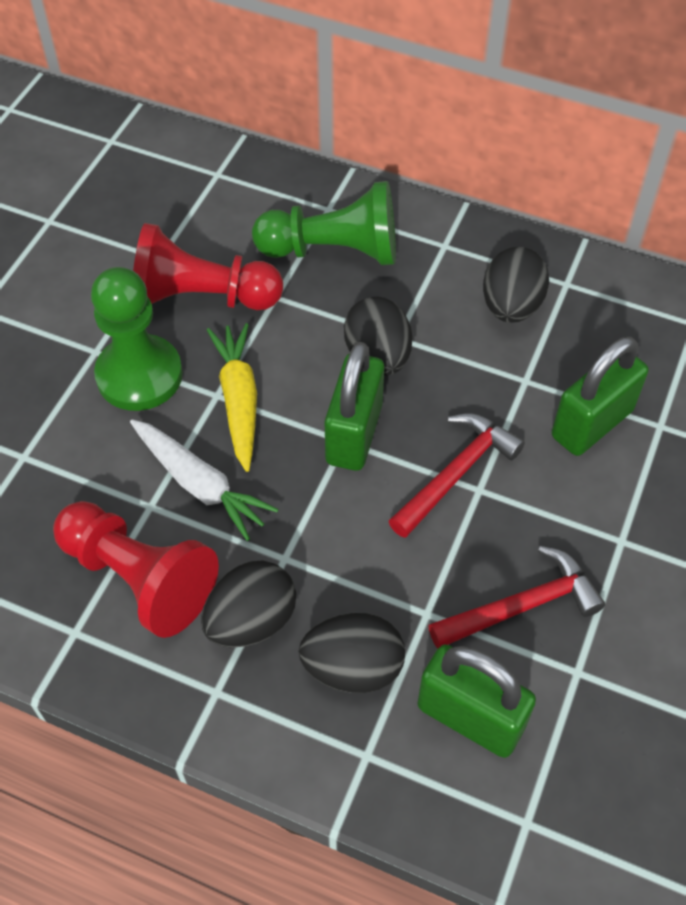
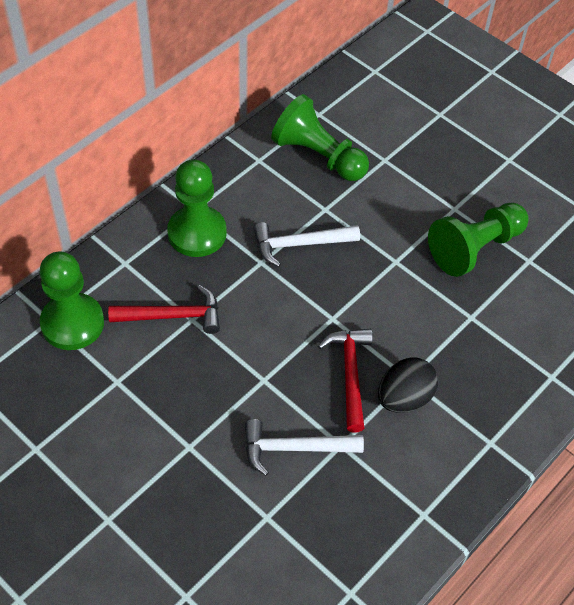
black egg: [201,560,296,647] [299,613,405,693] [344,296,412,375] [483,247,549,323] = 4 -> [378,358,438,413] = 1
green padlock: [324,342,384,471] [417,644,536,758] [552,337,649,456] = 3 -> none = 0
green pawn: [91,267,183,411] [252,181,396,265] = 2 -> [40,252,104,350] [167,159,227,257] [271,94,369,181] [428,203,529,277] = 4
red pawn: [53,501,219,638] [133,223,283,310] = 2 -> none = 0
white carrot: [130,419,279,541] = 1 -> none = 0
white hammer: none = 0 -> [245,419,364,476] [253,222,360,267] = 2
yellow carrot: [207,323,257,472] = 1 -> none = 0

